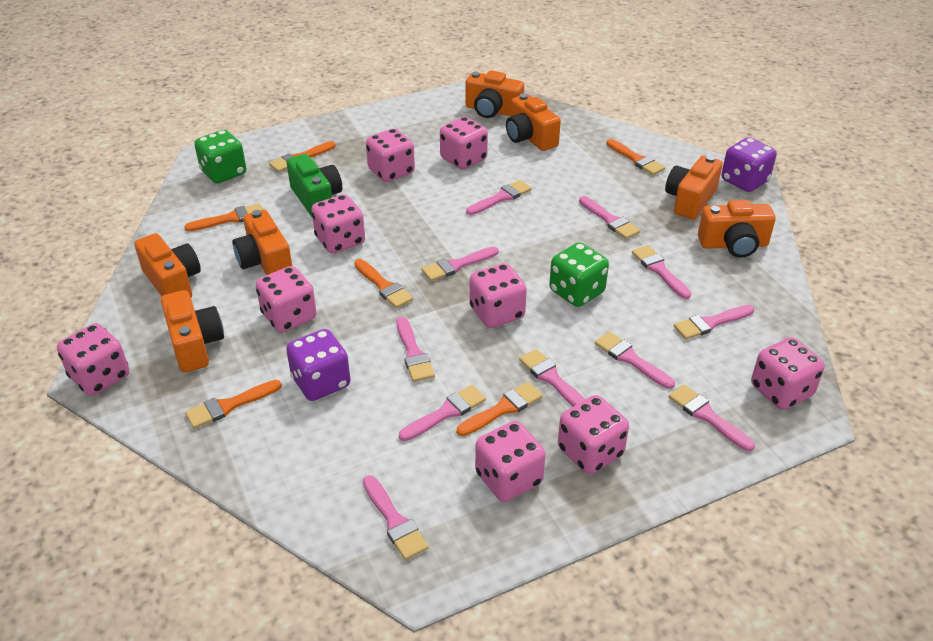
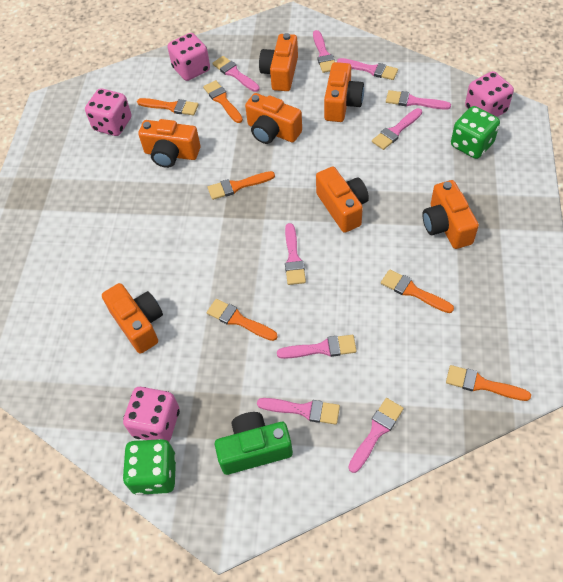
pink brush: [363,475,429,560] [397,317,435,382] [399,385,486,441] [422,247,499,281] [466,180,532,215] [519,349,585,406] [579,196,640,239] [595,332,675,389] [632,245,691,299] [669,385,755,451] [674,305,754,340] = 11 -> [212,56,260,92] [257,398,340,425] [277,335,357,359] [285,223,306,285] [313,30,335,73] [337,58,398,80] [348,398,404,473] [372,108,422,150] [386,90,451,110] = 9
pink dice: [57,323,129,396] [256,266,317,332] [311,194,365,254] [366,129,415,182] [440,117,488,170] [470,263,527,328] [475,421,546,502] [558,395,629,474] [751,337,825,410] = 9 -> [85,88,132,136] [123,387,180,441] [167,33,210,81] [465,71,514,117] = 4
purple dice: [286,329,350,401] [722,137,777,192] = 2 -> none = 0

